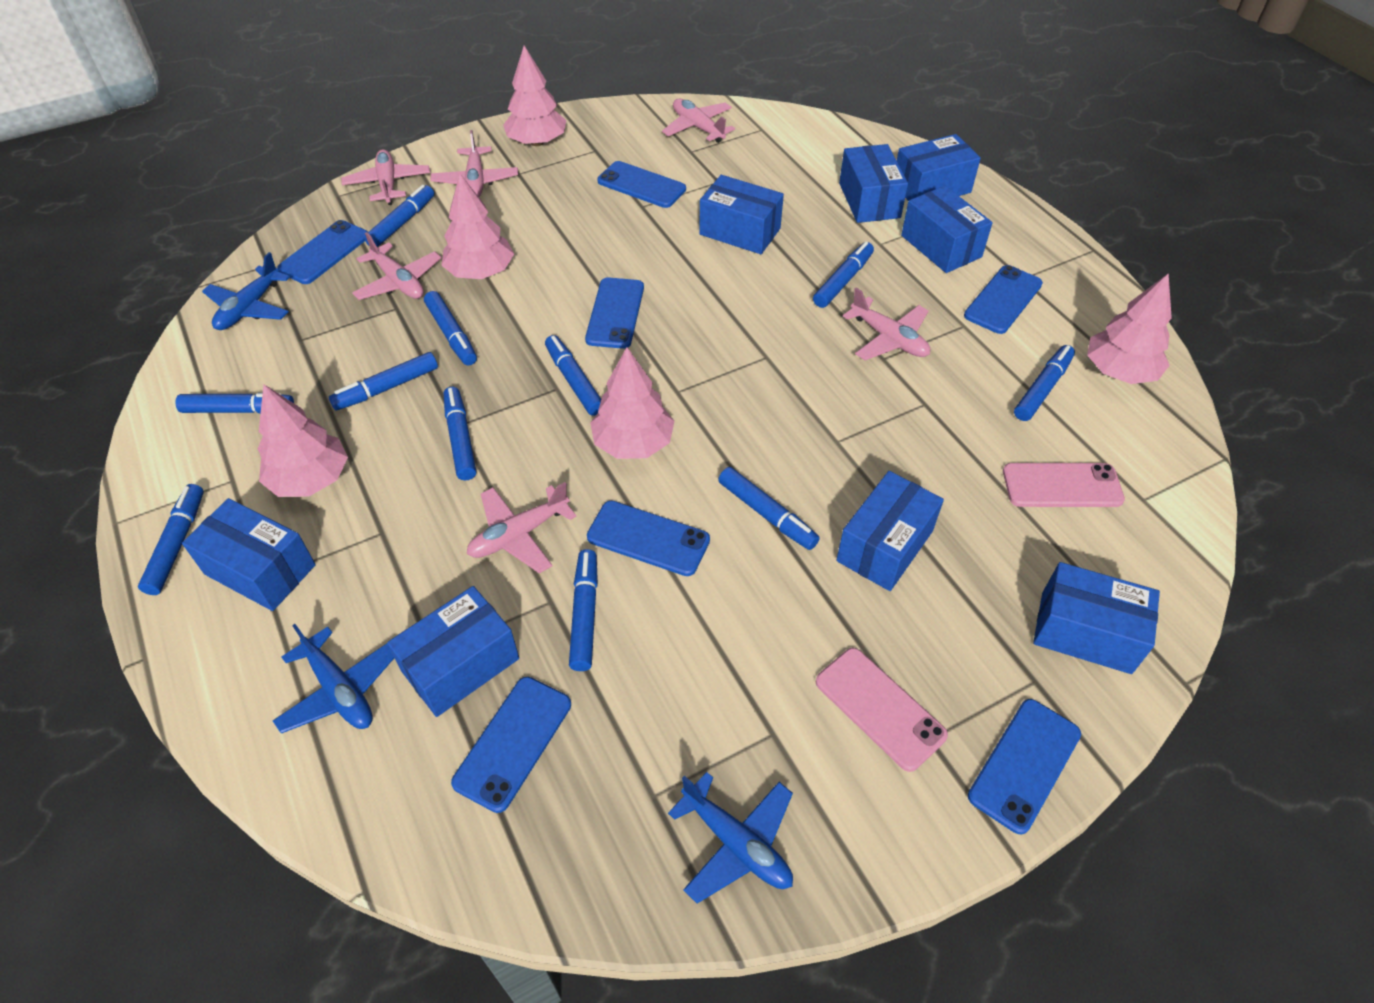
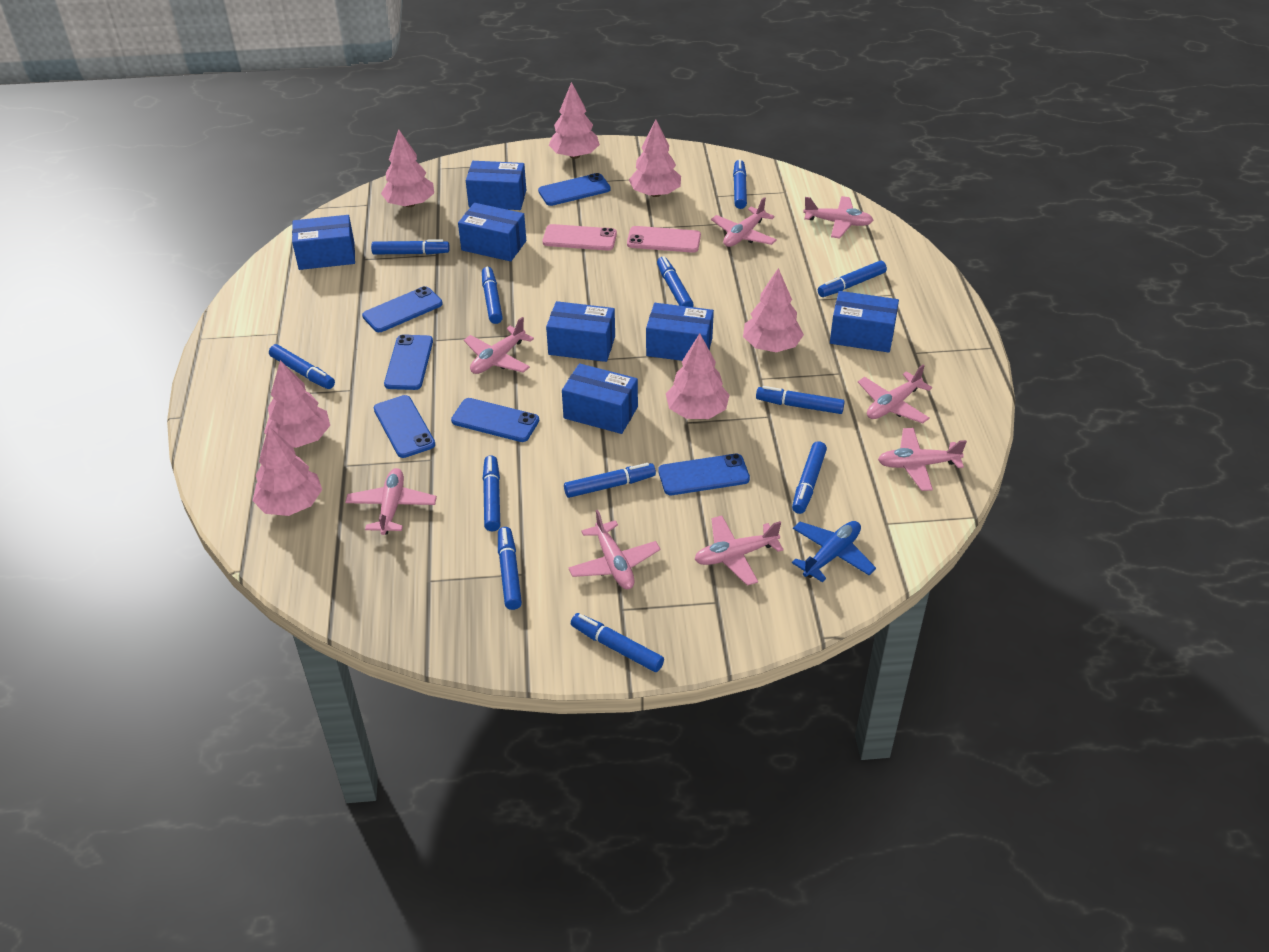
blue box: [182,498,316,611] [387,586,519,717] [699,175,784,254] [836,471,944,591] [839,144,908,223] [897,134,981,201] [901,186,993,273] [1033,562,1160,674] = 8 -> [292,215,355,270] [458,203,526,261] [466,161,526,210] [546,301,615,362] [562,363,638,434] [646,303,714,361] [830,291,899,353] = 7
blue marker: [138,484,204,595] [175,393,294,414] [329,352,438,410] [364,185,434,247] [424,291,477,366] [444,387,476,480] [545,335,601,416] [569,549,598,671] [718,467,820,550] [813,242,874,308] [1014,345,1075,421] = 11 -> [269,344,335,389] [371,239,450,255] [482,266,503,324] [483,455,500,531] [498,527,522,610] [564,463,656,498] [571,613,664,672] [657,256,694,307] [733,159,747,209] [756,386,845,414] [792,441,827,514] [818,261,887,297] = 12
blue phone: [277,220,368,284] [451,677,571,813] [585,277,644,349] [587,501,710,576] [597,161,686,208] [964,265,1043,334] [968,699,1081,834] = 7 -> [362,286,443,332] [374,395,435,458] [384,334,433,390] [451,398,539,442] [538,173,611,206] [658,454,750,495] = 6
blue plane: [202,252,290,330] [273,624,394,733] [668,772,793,904] = 3 -> [792,521,876,582] = 1
pink plane: [341,149,430,205] [352,232,441,300] [430,130,518,197] [467,482,576,574] [662,98,735,143] [843,287,930,360] = 6 -> [345,468,437,535] [464,317,534,374] [568,510,660,589] [694,516,784,586] [711,197,777,247] [803,196,874,238] [858,365,932,424] [878,428,967,491] = 8
pink tree: [258,385,348,497] [441,174,514,279] [503,45,566,146] [590,347,674,459] [1087,273,1172,384] = 5 -> [253,426,322,516] [264,360,330,448] [381,129,434,207] [549,82,600,159] [629,119,681,197] [666,333,729,419] [743,268,804,352] = 7

